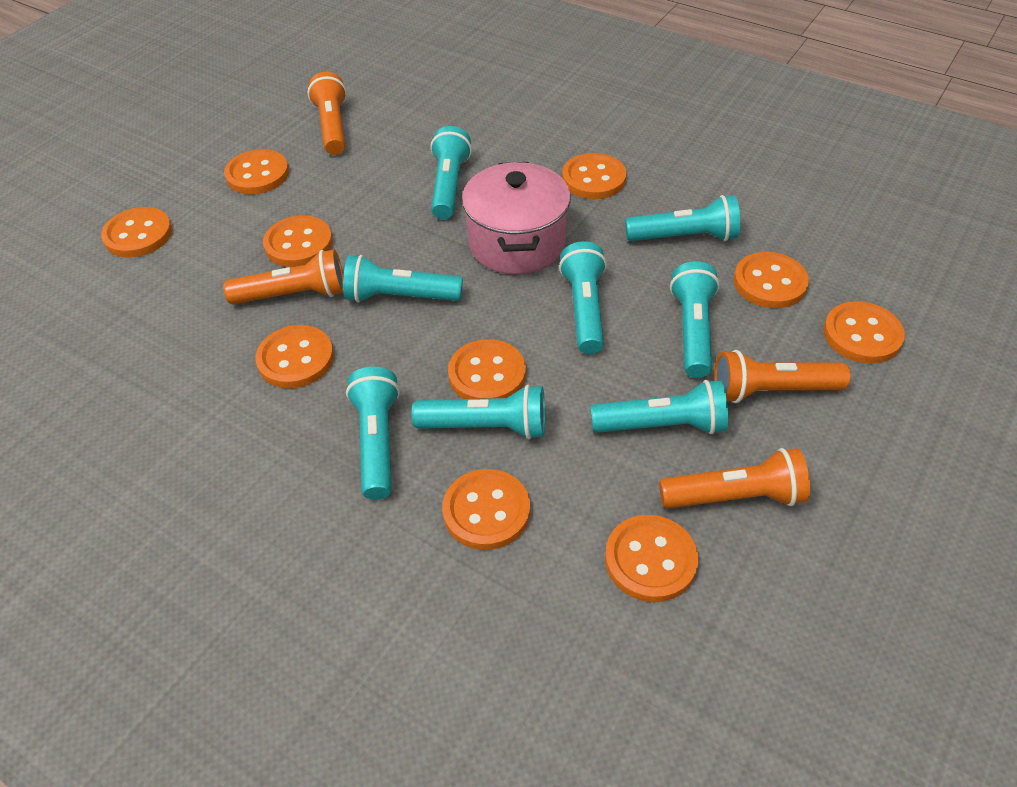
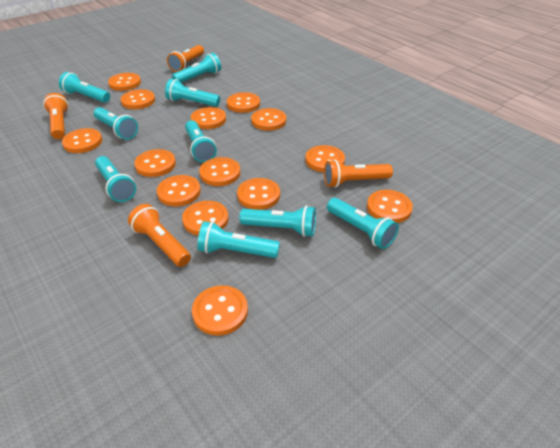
orange button: [101,207,172,258] [224,149,289,194] [255,325,334,388] [263,216,333,267] [442,469,530,550] [448,339,526,399] [562,153,626,199] [605,515,698,602] [734,252,809,308] [823,301,905,364] = 10 -> [62,128,102,153] [108,73,141,91] [121,89,155,109] [134,149,176,177] [157,175,201,206] [182,201,229,236] [191,107,226,129] [192,285,248,336] [199,157,240,186] [227,92,260,113] [237,178,280,210] [251,108,286,131] [305,145,345,172] [367,190,413,223] = 14
pink pot: [462,162,571,274] = 1 -> none = 0
turquoise flashlight: [343,255,463,303] [346,367,400,500] [412,385,545,439] [430,126,472,219] [559,241,607,354] [590,380,728,435] [625,195,740,241] [670,261,720,378] = 8 -> [59,72,110,103] [94,107,138,140] [95,156,136,202] [165,79,220,107] [172,53,221,83] [185,120,217,163] [197,221,280,258] [239,205,316,237] [327,198,399,249] = 9

